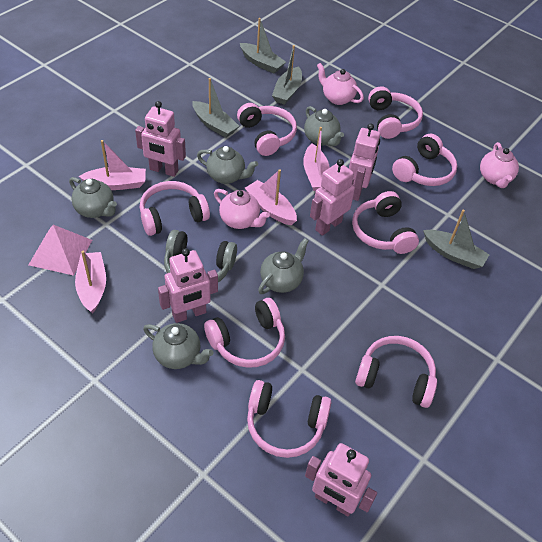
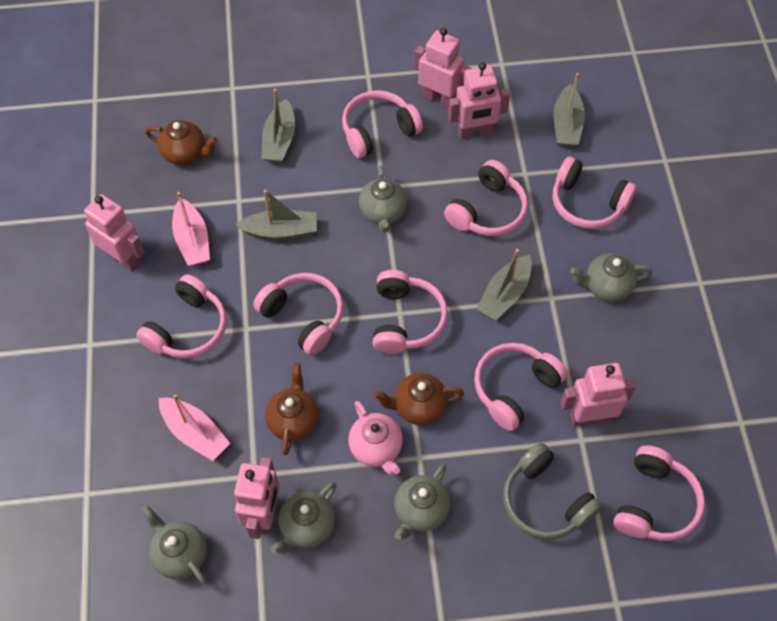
brown teapot: none = 0 -> [145,120,218,165] [265,363,319,455] [374,373,464,425] = 3
pink boat: [75,251,106,313] [79,140,146,190] [245,169,297,225] [303,127,330,191] = 4 -> [159,394,230,461] [172,192,210,266] = 2
pink pyramid: [29,225,92,276] = 1 -> none = 0
pink teapot: [214,189,270,229] [317,63,364,105] [480,142,519,188] = 3 -> [348,401,403,475] = 1

